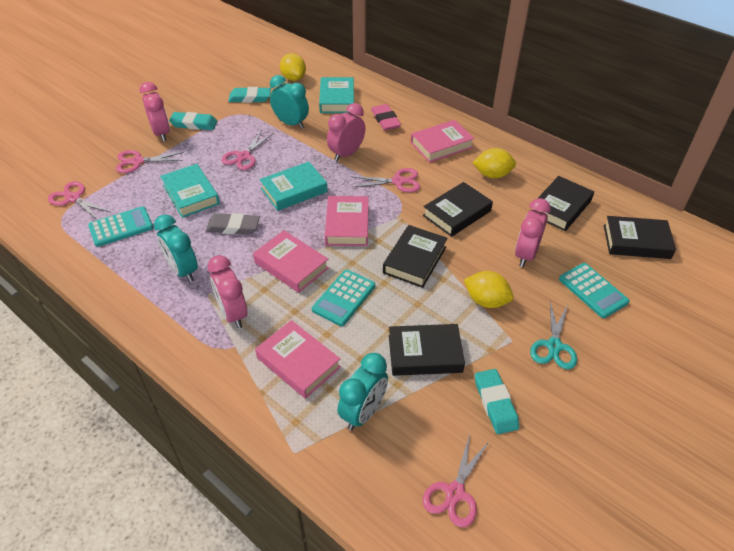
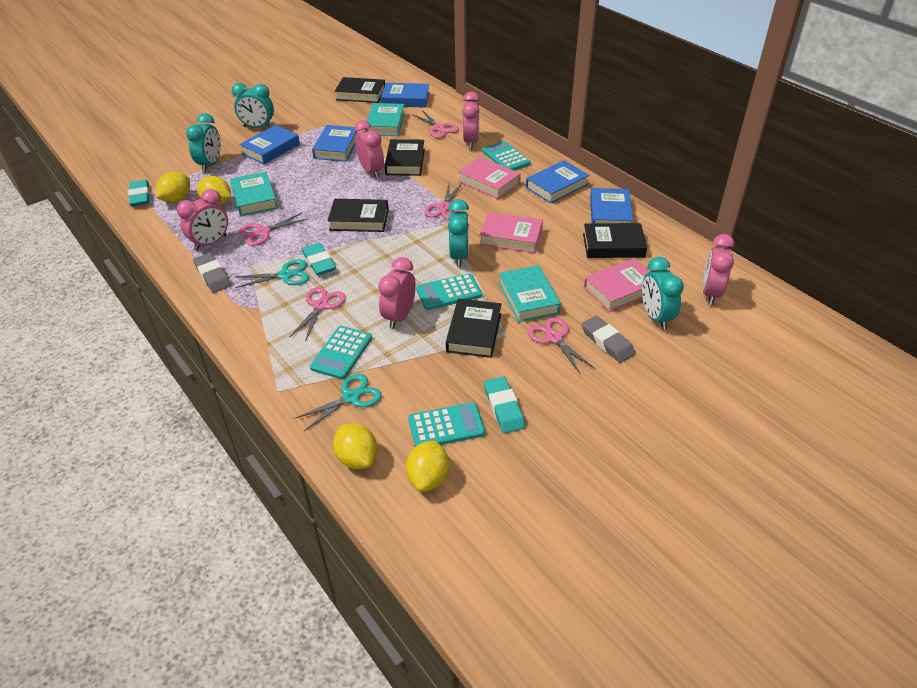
blue book: none = 0 -> [239,125,300,164] [312,125,358,162] [381,83,430,108] [526,160,589,204] [590,188,633,223] = 5
grey eraser: [206,213,260,234] = 1 -> [193,253,231,293] [582,315,635,363] = 2
pink book: [253,230,329,293] [255,320,341,399] [325,196,368,246] [411,120,475,163] = 4 -> [458,157,521,199] [479,212,543,253] [584,258,649,312] = 3
pink clock: [139,82,170,141] [208,255,247,328] [327,103,365,162] [515,198,551,267] = 4 -> [177,189,228,251] [354,120,384,179] [378,257,416,329] [462,92,480,149] [702,234,734,305] = 5
pink eraser: [371,104,401,130] = 1 -> none = 0
turquoise calculator: [88,206,153,247] [312,270,375,326] [559,263,630,318] = 3 -> [310,326,372,379] [408,402,485,447] [416,273,482,310] [482,141,531,170] = 4
turquoise clock: [154,214,198,282] [270,75,309,129] [338,353,388,431] = 3 -> [186,113,221,172] [232,83,274,128] [448,199,469,267] [642,257,684,330] = 4
turquoise scissors: [530,302,577,370] = 1 -> [235,259,309,288] [294,374,382,431] = 2
yellow lemon: [280,53,306,81] [464,271,514,308] [472,148,516,178] = 3 -> [156,172,190,203] [197,176,231,205] [333,423,377,469] [406,441,449,492] = 4

